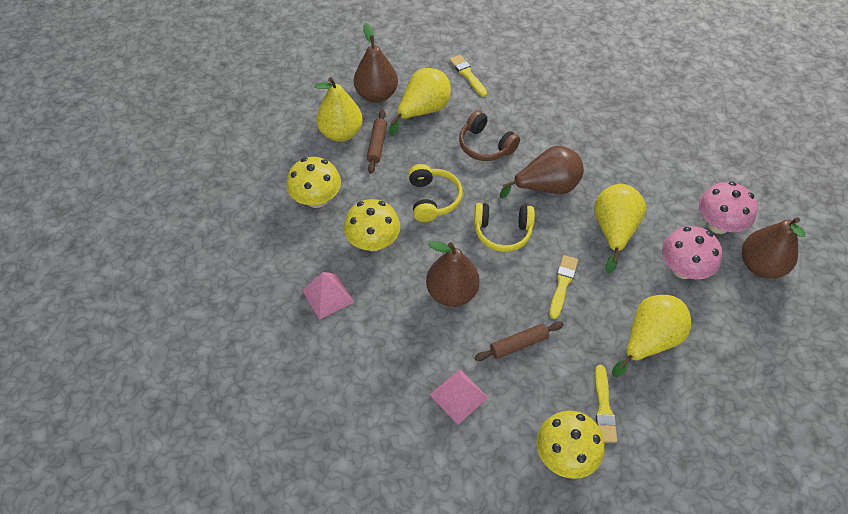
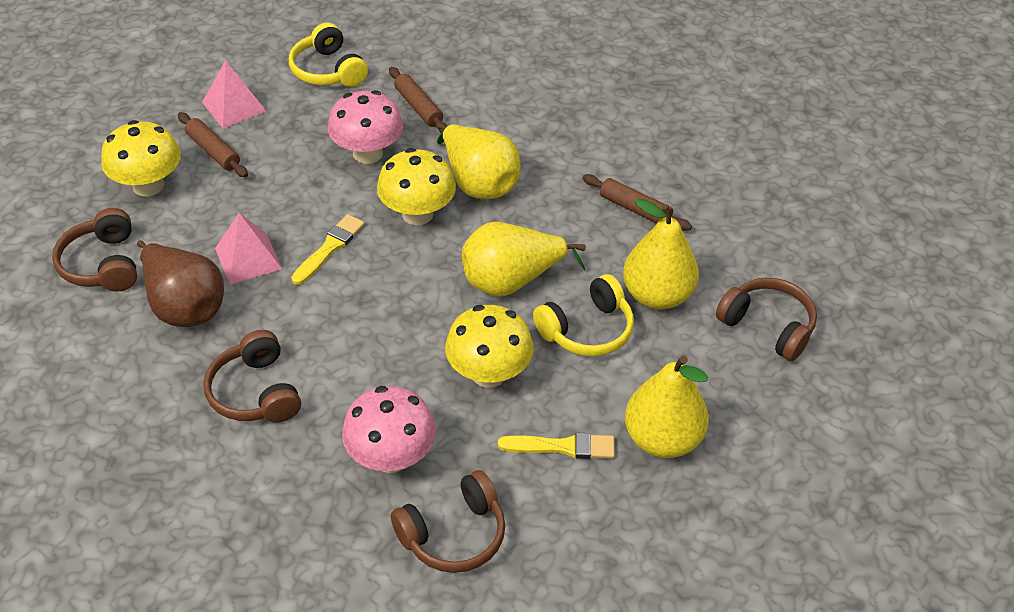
brown headphones: [459,110,520,161] = 1 -> [52,208,137,292] [203,330,301,423] [391,470,505,573] [716,278,817,361] = 4
brown pear: [354,23,398,103] [426,241,480,307] [500,146,584,199] [742,217,805,278] = 4 -> [137,240,224,327] = 1
brown rolling pin: [367,110,387,173] [475,322,564,361] = 2 -> [178,112,248,177] [389,67,448,133] [582,174,692,230] = 3
yellow brush: [450,55,487,97] [549,255,578,319] [595,365,617,443] = 3 -> [291,214,365,285] [498,433,615,459] = 2

